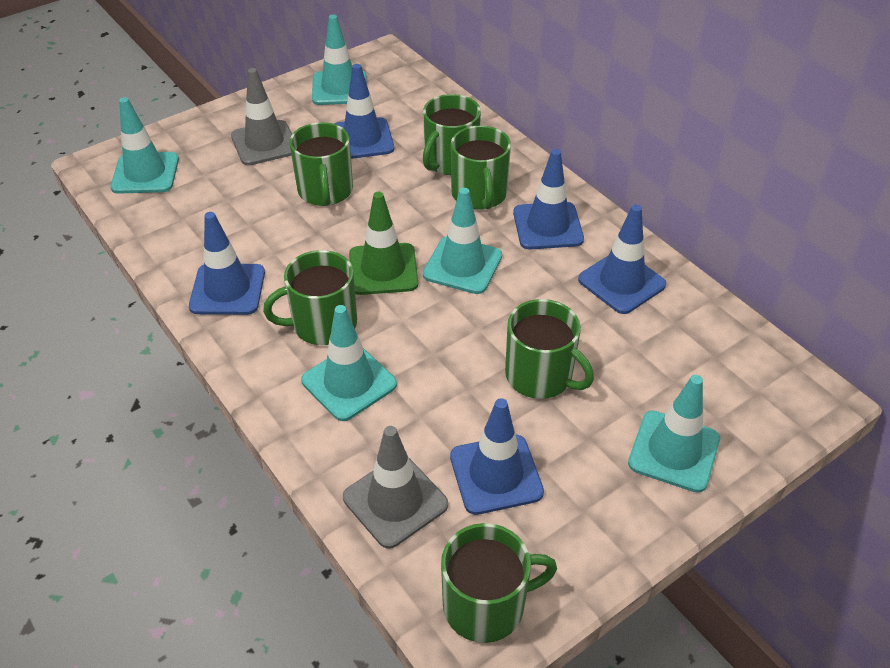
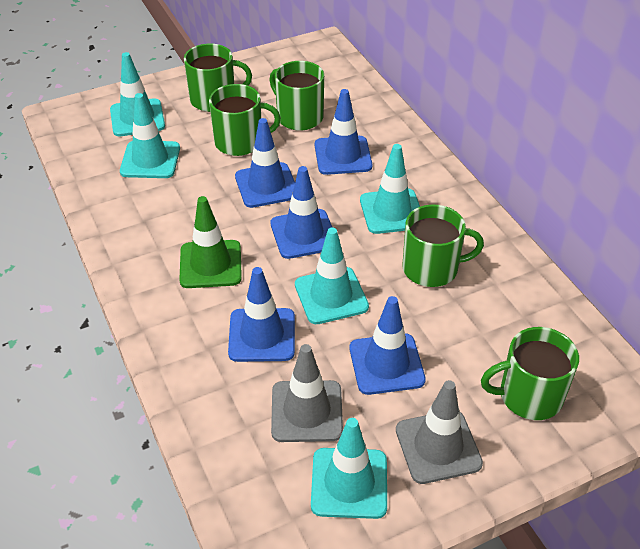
green mug: [263,250,357,345] [289,122,353,206] [423,94,481,175] [441,523,557,643] [451,126,511,210] [505,299,594,399] = 6 -> [184,44,252,112] [209,84,281,156] [270,61,324,131] [403,204,484,287] [481,327,579,420] = 5

